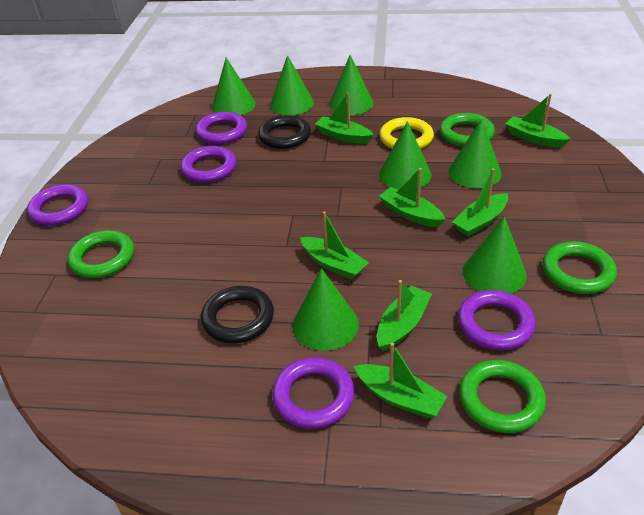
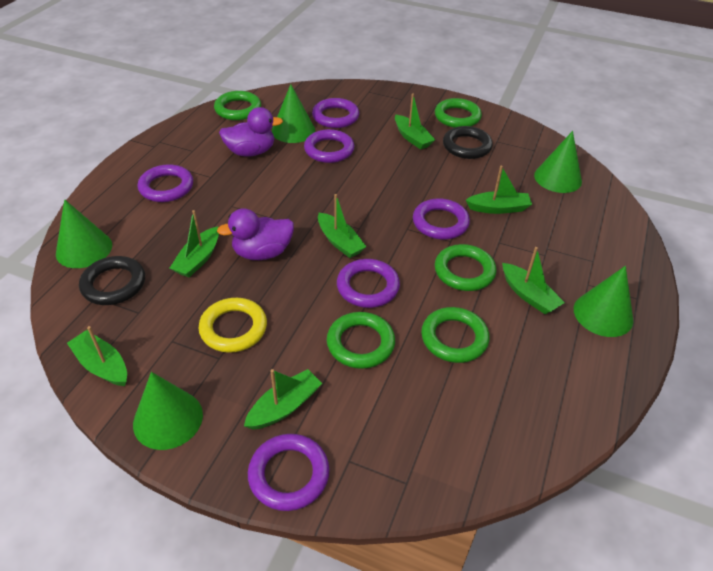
green cone: [212,58,256,115] [270,55,314,115] [292,268,359,351] [329,55,374,115] [379,121,431,189] [448,119,502,188] [463,216,527,294] = 7 -> [56,199,112,268] [133,372,203,450] [272,84,315,143] [534,131,582,193] [574,266,633,337] = 5
green ring: [68,230,134,278] [440,113,495,147] [459,360,546,433] [543,241,617,294] = 4 -> [214,91,261,120] [327,312,395,369] [421,307,490,363] [435,98,482,128] [435,244,496,291] = 5
purple duck: none = 0 -> [217,208,294,260] [219,107,283,157] = 2
purple ring: [27,184,88,226] [180,146,236,183] [196,112,247,144] [272,357,354,429] [458,290,536,350] = 5 -> [137,164,193,202] [248,434,330,511] [304,129,354,163] [312,98,359,128] [337,259,400,308] [413,198,470,240] = 6

